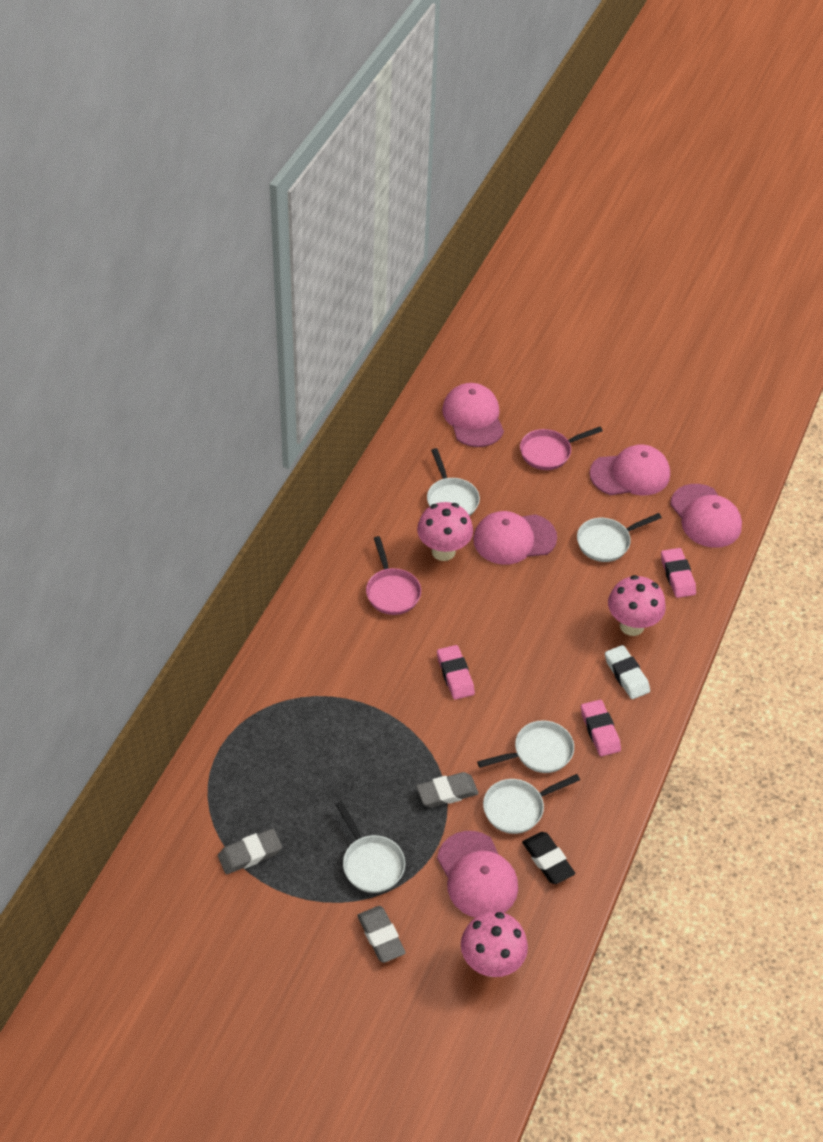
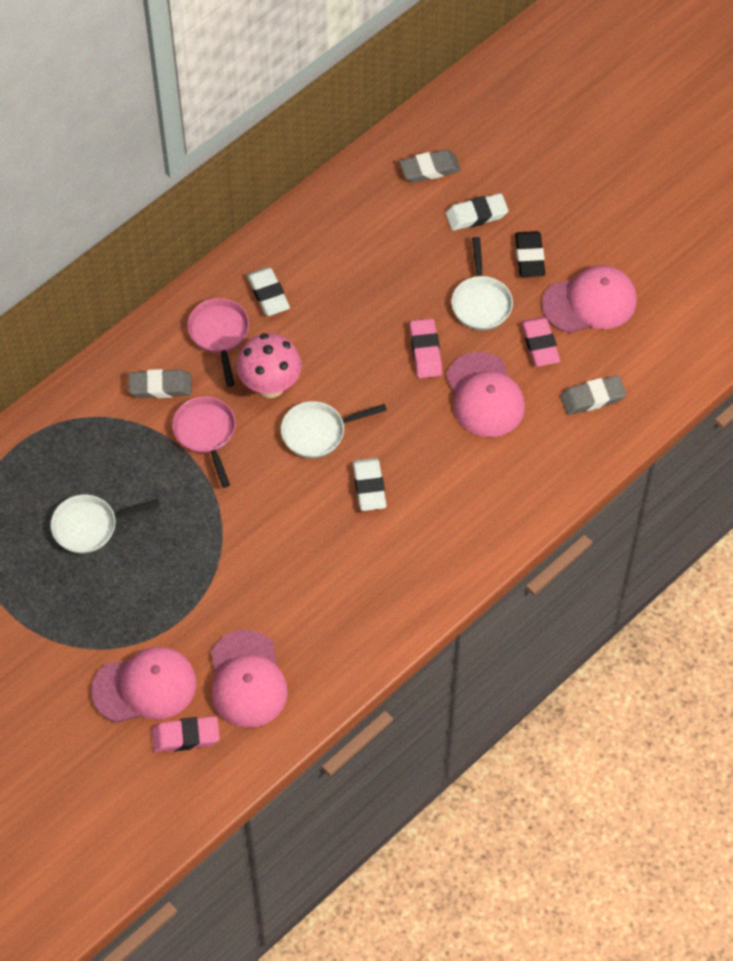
pink cap: [437,831,518,917] [442,383,504,447] [473,511,557,565] [590,444,670,495] [670,484,742,548] = 5 -> [91,647,196,723] [211,630,288,728] [446,352,525,437] [542,265,637,333] = 4
pink mushroom: [417,502,473,561] [461,911,528,977] [608,575,666,636] = 3 -> [237,333,302,398] = 1
white eraser: [605,645,650,699] = 1 -> [247,267,290,316] [353,458,387,511] [446,193,508,231] = 3
white pan: [335,801,405,893] [427,448,480,516] [477,720,574,773] [483,774,580,834] [577,513,662,562] = 5 -> [51,495,160,554] [281,401,387,458] [451,237,513,330] = 3

